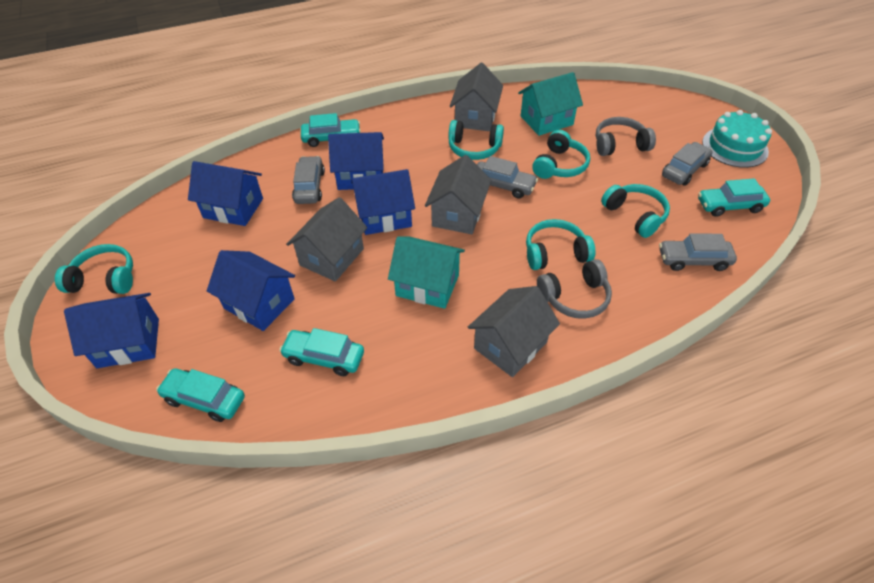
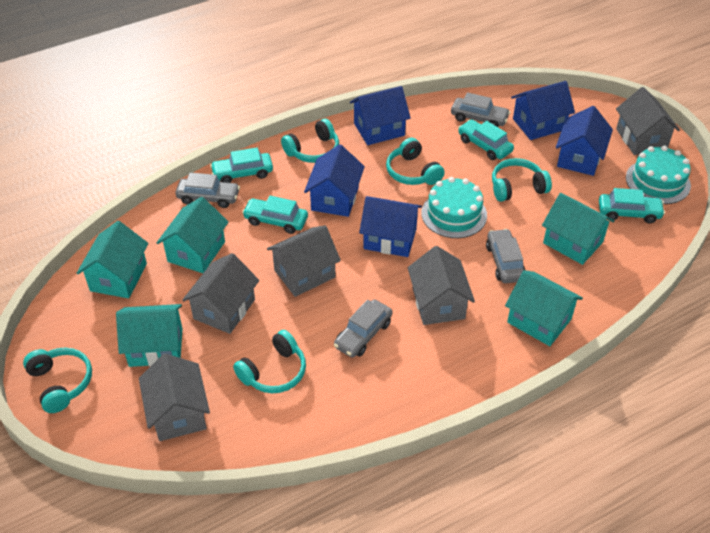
grey headphones: [537,259,612,319] [596,117,656,156] = 2 -> none = 0
grey house: [286,197,367,282] [425,155,491,234] [450,63,503,131] [468,286,560,377] = 4 -> [139,354,210,441] [183,253,259,334] [267,225,341,297] [408,246,475,325] [616,87,680,155] = 5
turquoise cake: [702,110,772,168] = 1 -> [421,177,487,238] [626,145,691,204] = 2
turquoise house: [388,236,465,309] [518,72,583,136] = 2 -> [77,221,148,298] [116,304,183,367] [157,197,229,273] [505,270,583,346] [542,193,614,265] = 5

